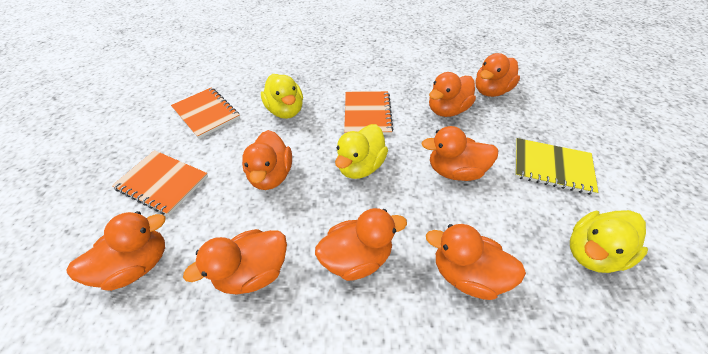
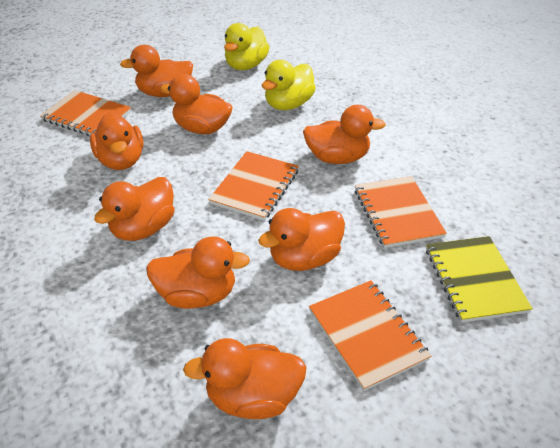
orange notebook: [112,150,208,215] [171,87,240,139] [344,91,393,135] = 3 -> [40,90,131,136] [208,151,299,220] [309,280,431,391] [355,176,447,248] = 4
yellow duck: [261,74,303,119] [335,124,388,179] [570,210,648,273] = 3 -> [224,23,270,70] [262,60,316,110] = 2

